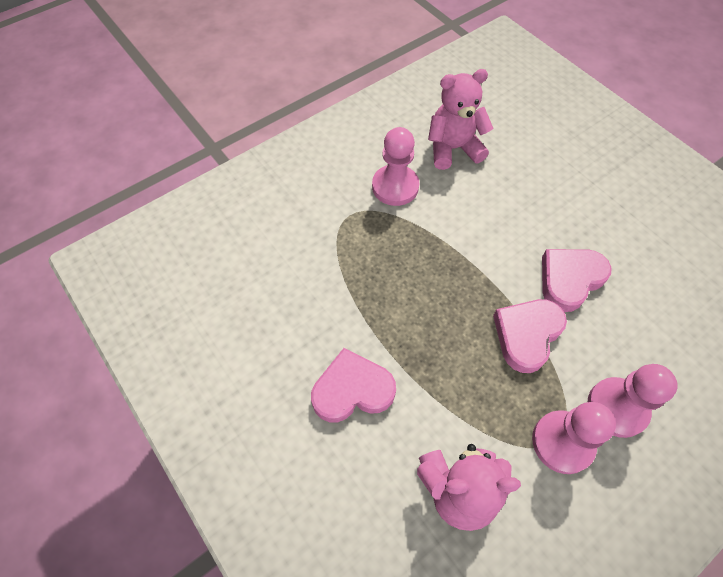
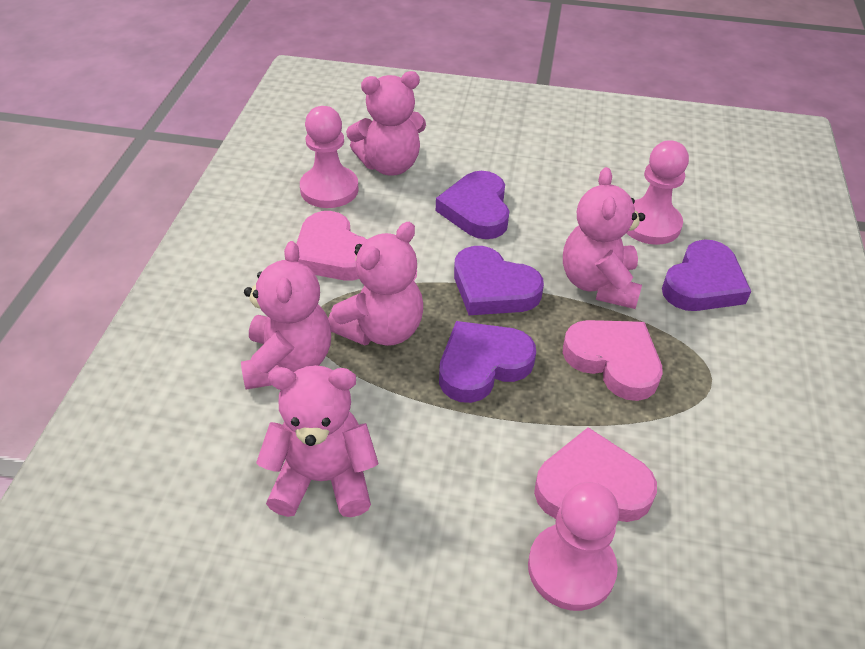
pink teddy bear: [417,444,521,531] [428,69,493,170] = 2 -> [241,241,331,389] [256,365,379,517] [328,222,423,346] [346,71,426,176] [563,167,645,309] = 5
purple heart: none = 0 -> [436,171,509,239] [439,321,536,403] [454,246,544,315] [662,240,751,311] = 4

